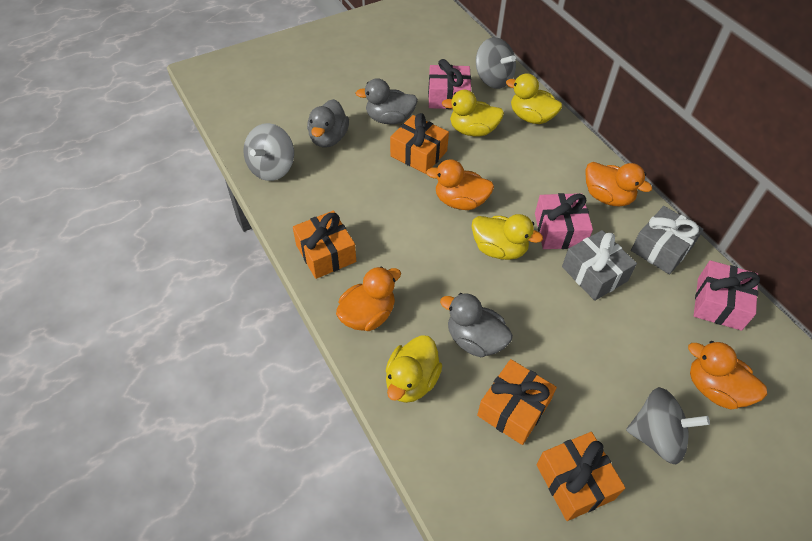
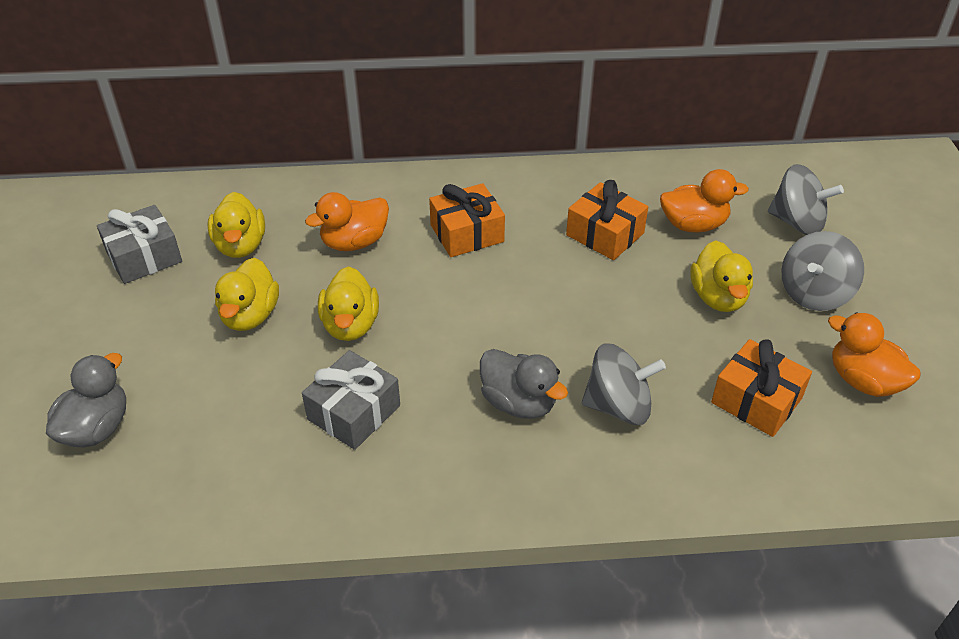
grey duck: [307,99,349,147] [356,78,418,124] [440,293,513,357] = 3 -> [46,353,126,447] [480,349,568,419] = 2
orange duck: [336,266,401,331] [426,159,494,210] [586,162,652,206] [688,341,767,410] = 4 -> [305,192,389,251] [660,169,749,232] [828,312,921,397] = 3
orange gift: [293,211,356,279] [390,113,449,174] [477,359,557,445] [536,432,625,521] = 4 -> [429,183,505,257] [566,180,648,260] [711,339,812,437] = 3
pink gift: [428,59,471,109] [535,193,593,249] [694,260,760,331] = 3 -> none = 0

